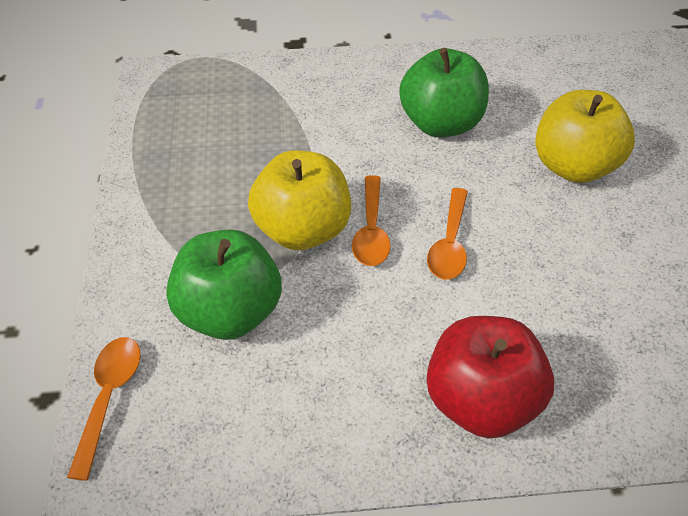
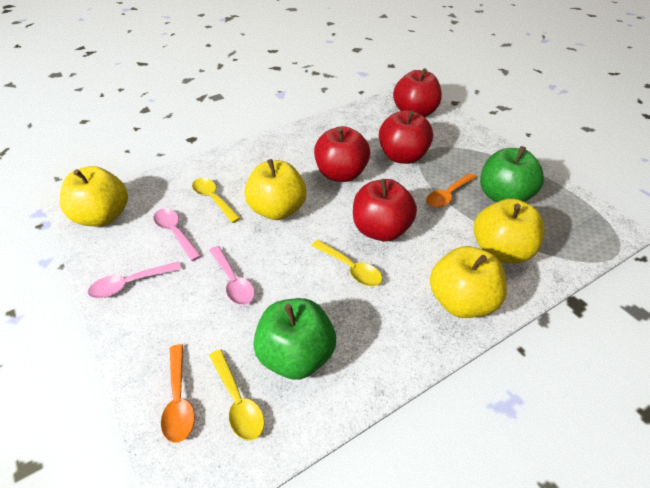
orange spoon: [67,337,141,481] [352,175,391,266] [427,188,468,279] = 3 -> [161,344,195,443] [426,173,476,208] = 2
pink spoon: none = 0 -> [88,261,181,298] [153,209,201,261] [209,246,255,305] = 3
red apple: [427,316,554,439] = 1 -> [314,126,370,182] [353,179,417,241] [379,110,433,164] [393,68,442,117] = 4
yellow apple: [248,150,351,250] [535,90,635,183] = 2 -> [60,166,128,226] [244,159,307,220] [430,246,507,318] [474,199,545,263] = 4
yellow spoon: none = 0 -> [192,178,241,223] [209,349,264,441] [311,240,382,286] = 3

